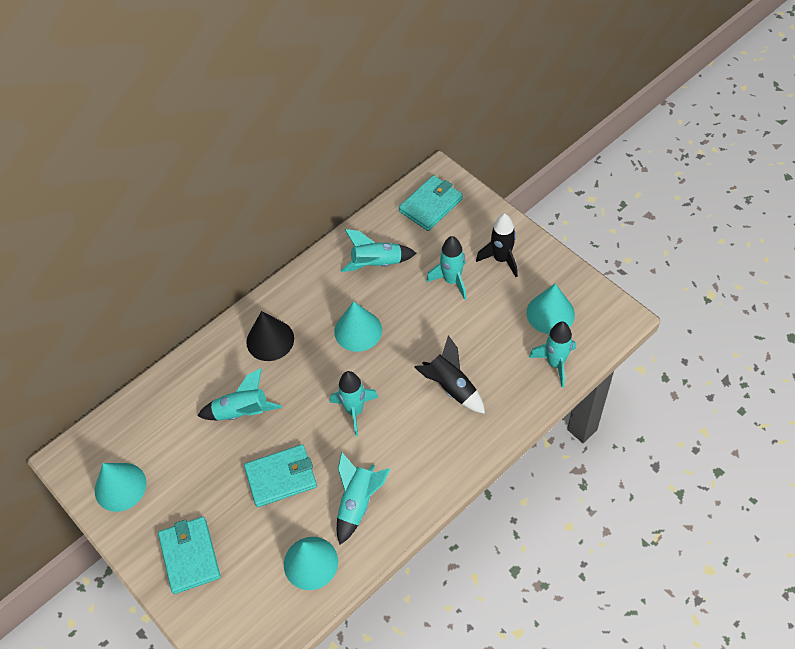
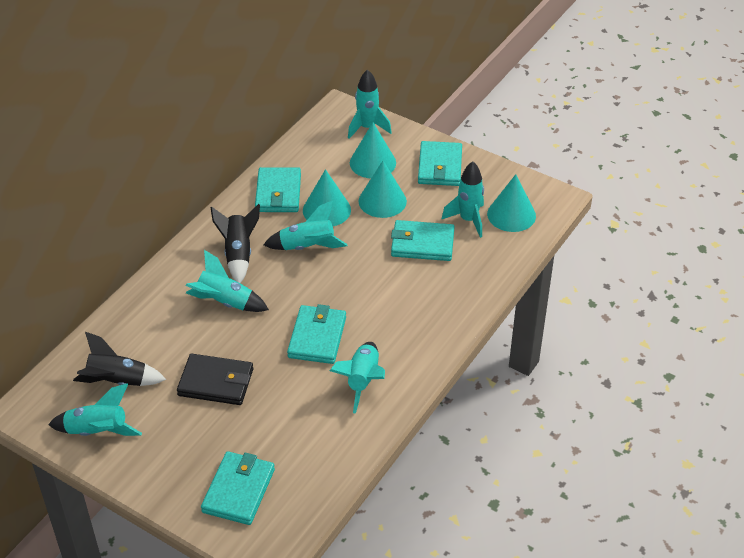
black cone: [246,311,294,361] = 1 -> none = 0
black wallet: none = 0 -> [177,354,253,405] = 1
turquoise wallet: [158,517,221,594] [244,444,317,507] [399,175,463,231] = 3 -> [201,451,275,525] [255,167,301,212] [287,304,346,364] [391,220,455,261] [418,141,462,186] = 5

